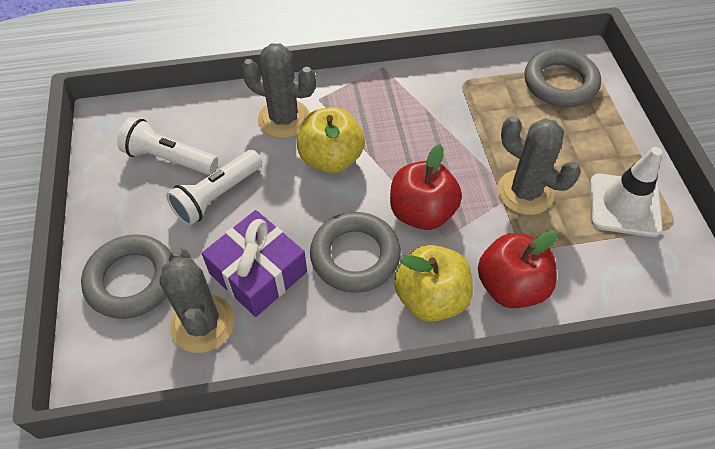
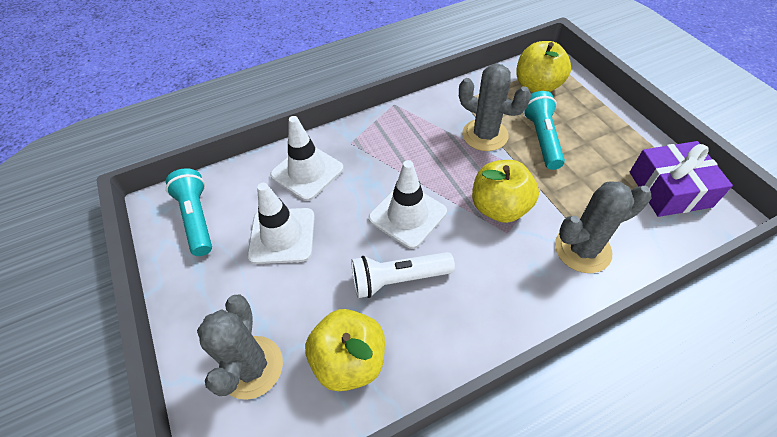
grey ring: [81,234,171,319] [310,212,401,293] [524,48,601,107] = 3 -> none = 0
red apple: [390,144,462,230] [478,230,558,308] = 2 -> none = 0
turquoise flashlight: none = 0 -> [166,168,212,256] [523,91,565,170] = 2
white flashlight: [117,117,218,175] [166,150,262,226] = 2 -> [351,252,455,298] = 1
white traffic cone: [590,147,663,237] = 1 -> [247,183,315,264] [270,116,344,201] [368,160,447,249] = 3
yellow apple: [297,107,365,173] [394,245,473,322] = 2 -> [305,309,385,391] [472,160,539,223] [516,41,571,93] = 3

